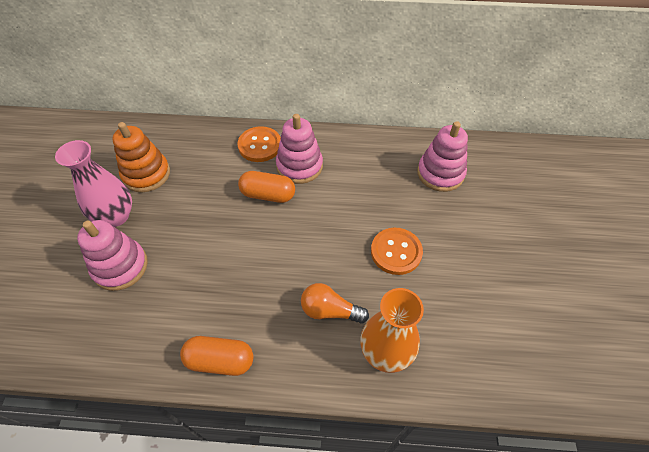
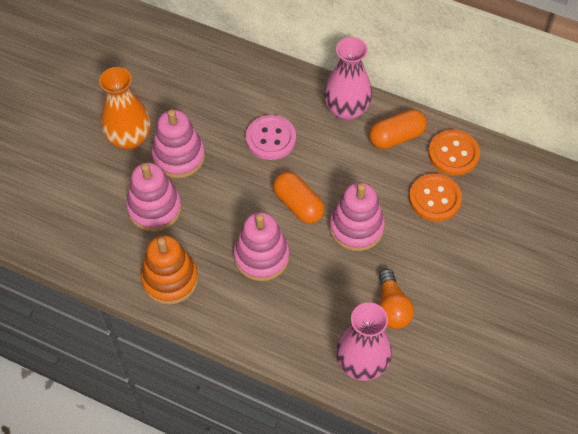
pink button: none = 0 -> [246,115,296,160] = 1
pink stacking toy: [77,220,148,291] [276,114,323,184] [417,121,468,192] = 3 -> [126,162,182,232] [152,109,205,178] [234,212,290,281] [329,182,385,251] = 4
pink vase: [55,140,132,227] = 1 -> [324,37,372,121] [336,302,392,381] = 2

